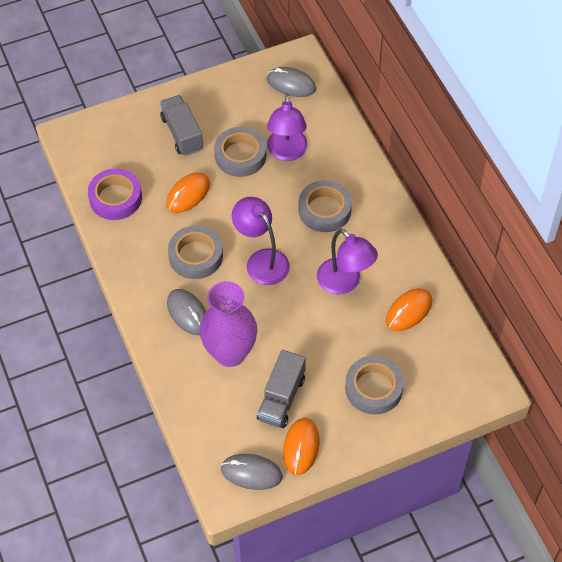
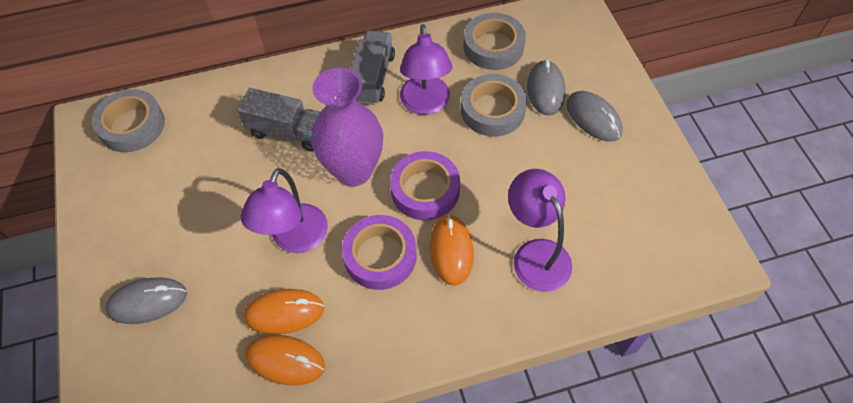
grey tape: [168,225,223,279] [214,127,266,177] [298,180,352,232] [345,356,404,415] = 4 -> [92,89,165,152] [461,74,527,136] [463,13,526,70] = 3
purple tape: [88,168,142,220] = 1 -> [342,215,417,290] [390,151,460,220] = 2

